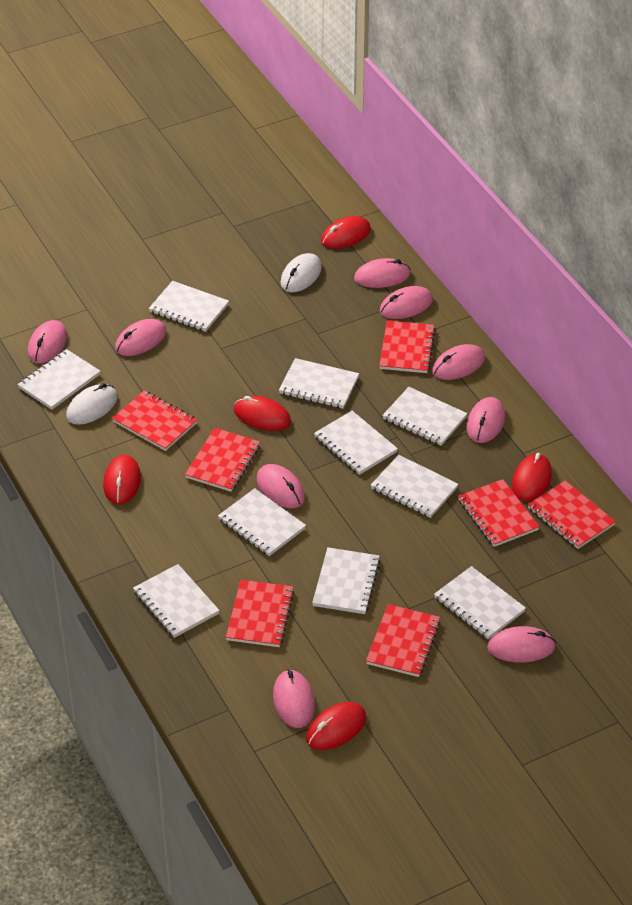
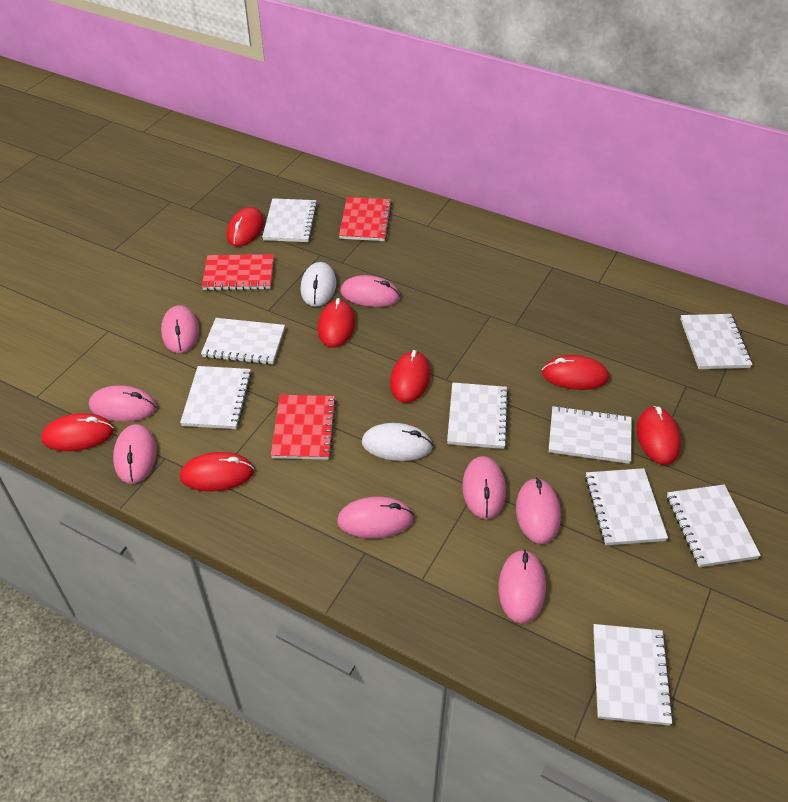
pink mouse: [28,320,67,364] [115,319,166,356] [257,464,305,508] [273,669,315,728] [354,258,411,288] [380,286,433,319] [432,344,485,380] [467,397,505,443] [487,626,556,663] = 9 -> [89,385,157,422] [113,424,157,484] [161,305,199,353] [337,497,414,538] [340,275,400,307] [462,456,506,519] [498,549,546,624] [516,478,561,544] = 8
red mouse: [103,455,141,504] [234,396,291,431] [306,702,366,750] [321,216,371,249] [512,453,552,501] = 5 -> [41,413,114,451] [180,452,254,491] [227,207,264,246] [318,298,355,348] [390,350,431,403] [542,355,609,390] [637,406,681,465] = 7
red notebook: [112,391,197,451] [185,428,260,492] [226,580,294,647] [366,604,440,677] [379,320,436,373] [458,479,540,547] [528,481,616,549] = 7 -> [202,254,274,290] [271,395,337,460] [339,197,392,241] = 3
white notebook: [17,349,101,410] [133,564,220,638] [149,281,229,332] [218,488,306,556] [279,358,359,409] [312,547,381,614] [314,411,398,475] [371,455,458,518] [382,387,468,446] [434,566,526,639] = 10 -> [180,366,252,429] [201,318,285,365] [262,198,318,242] [447,383,509,449] [549,406,632,464] [585,468,668,545] [593,624,674,726] [667,484,761,567] [680,314,753,369] = 9

